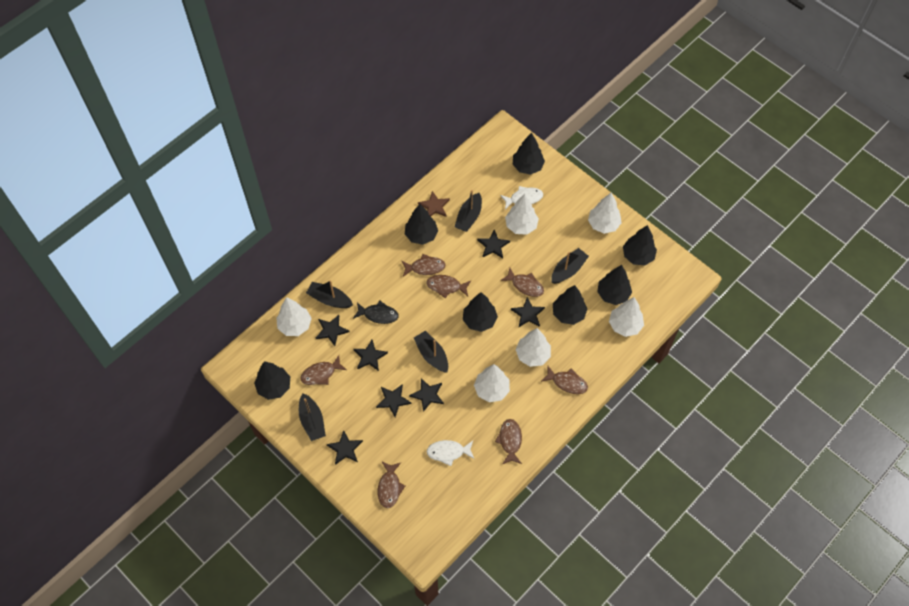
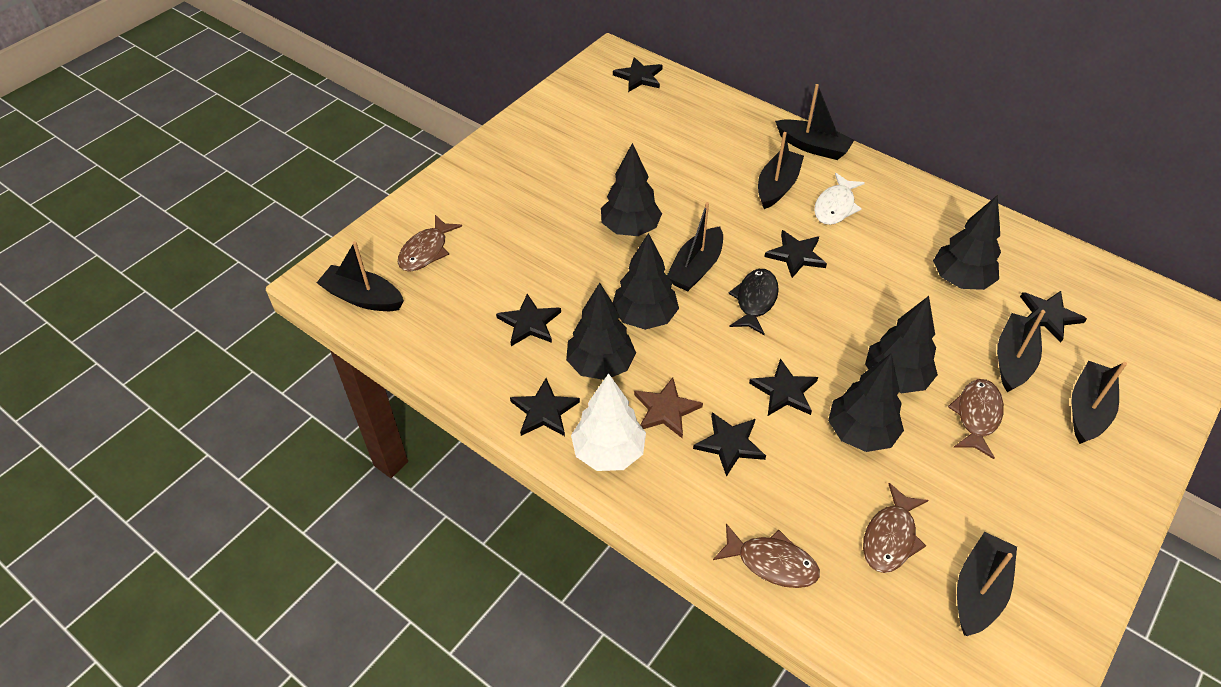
black boat: [299,393,326,441] [306,280,353,308] [414,331,448,372] [455,190,482,232] [551,248,589,284] = 5 -> [316,241,404,311] [667,202,723,291] [758,132,804,209] [775,84,854,160] [957,532,1017,636] [997,310,1046,392] [1071,361,1127,444] = 7
black tree: [254,361,290,400] [405,204,438,245] [463,292,498,332] [513,133,545,175] [553,285,587,325] [597,265,632,305] [623,225,657,265] = 7 -> [566,282,636,380] [601,143,662,236] [613,233,679,330] [828,354,904,452] [865,296,938,393] [933,195,1001,290] = 6
brown fish: [300,355,347,385] [378,461,405,508] [402,254,446,277] [426,275,471,298] [495,419,522,464] [500,268,544,297] [541,366,588,394] = 7 -> [397,215,462,271] [713,524,820,588] [863,483,929,573] [948,379,1004,459] = 4
white fish: [427,440,474,466] [500,186,543,209] = 2 -> [814,173,865,225] = 1
white tree: [276,297,312,336] [474,364,510,402] [505,194,539,235] [515,328,551,367] [588,193,622,234] [609,297,644,337] = 6 -> [571,373,646,471] = 1

